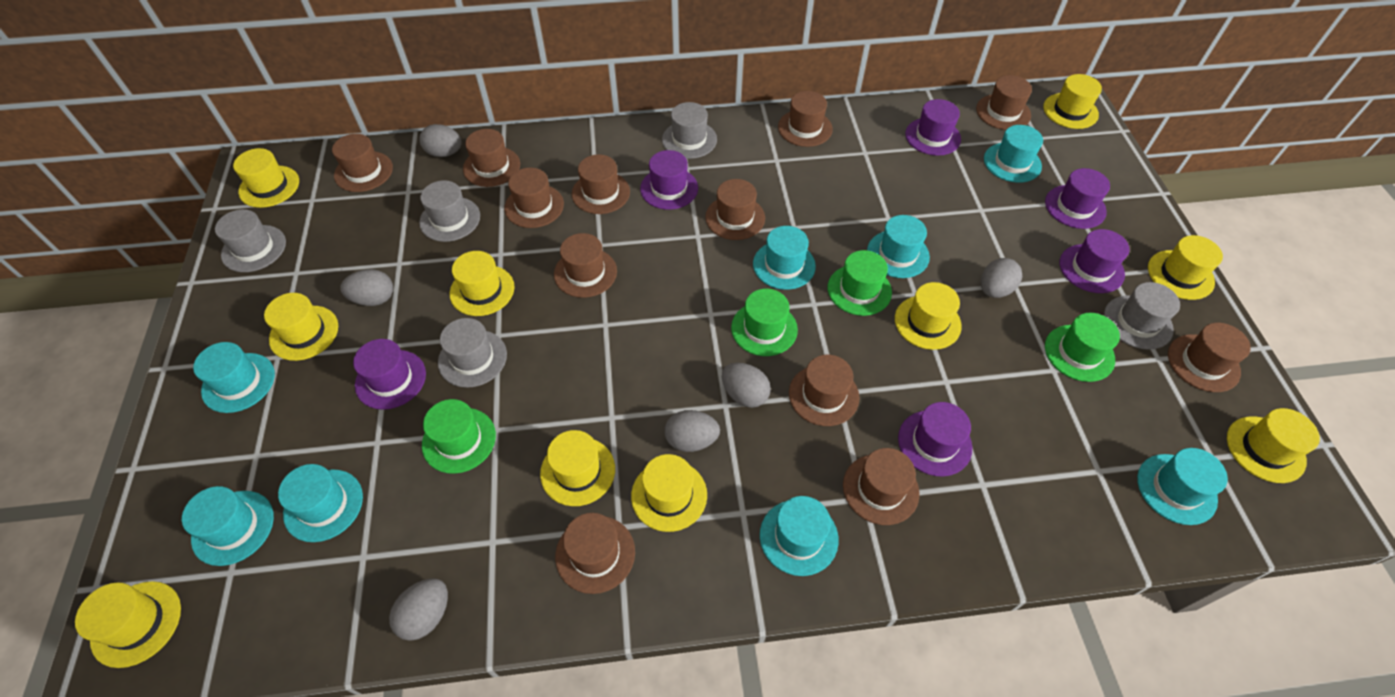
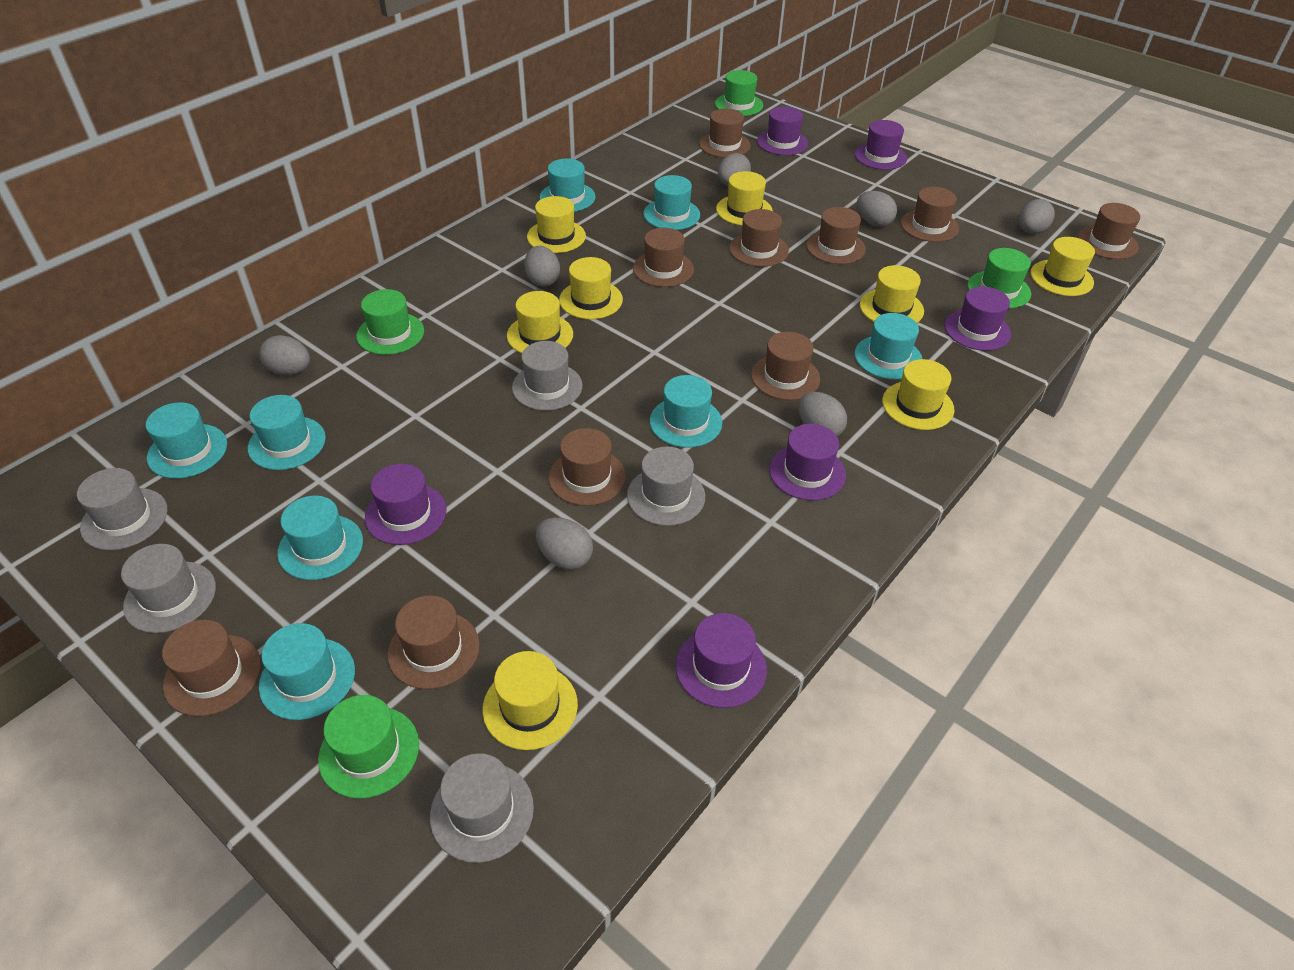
brown hat: [332,134,393,192] [463,129,520,187] [504,168,564,228] [554,233,617,298] [555,513,635,594] [572,154,630,214] [705,179,765,240] [778,91,833,147] [789,355,859,426] [843,448,919,525] [976,75,1032,130] [1168,323,1251,392] = 12 -> [162,620,261,716] [387,595,480,689] [548,428,626,506] [633,228,694,287] [699,109,751,158] [729,209,789,267] [751,332,820,400] [806,207,866,264] [901,187,959,242] [1077,203,1140,259] = 10
grey egg: [340,269,393,306] [389,578,448,641] [419,124,462,157] [665,410,720,452] [722,363,771,408] [980,258,1022,298] = 6 -> [260,335,310,375] [524,246,560,287] [536,518,593,570] [718,153,751,186] [798,392,847,436] [857,191,897,227] [1018,199,1055,234] = 7
yellow hat: [75,581,181,668] [233,148,299,208] [264,293,338,361] [450,251,514,316] [540,430,615,506] [631,454,707,532] [895,282,962,350] [1043,74,1102,129] [1148,235,1223,300] [1227,408,1320,483] = 10 -> [482,651,578,750] [507,291,573,353] [527,196,586,253] [559,257,623,319] [716,171,773,225] [860,265,924,323] [882,359,954,430] [1031,237,1095,296] = 8

